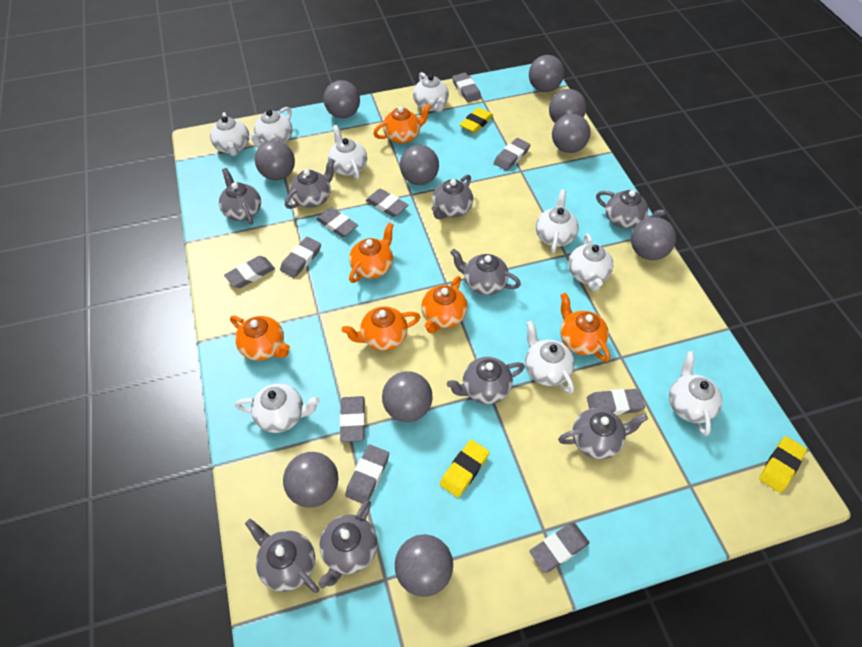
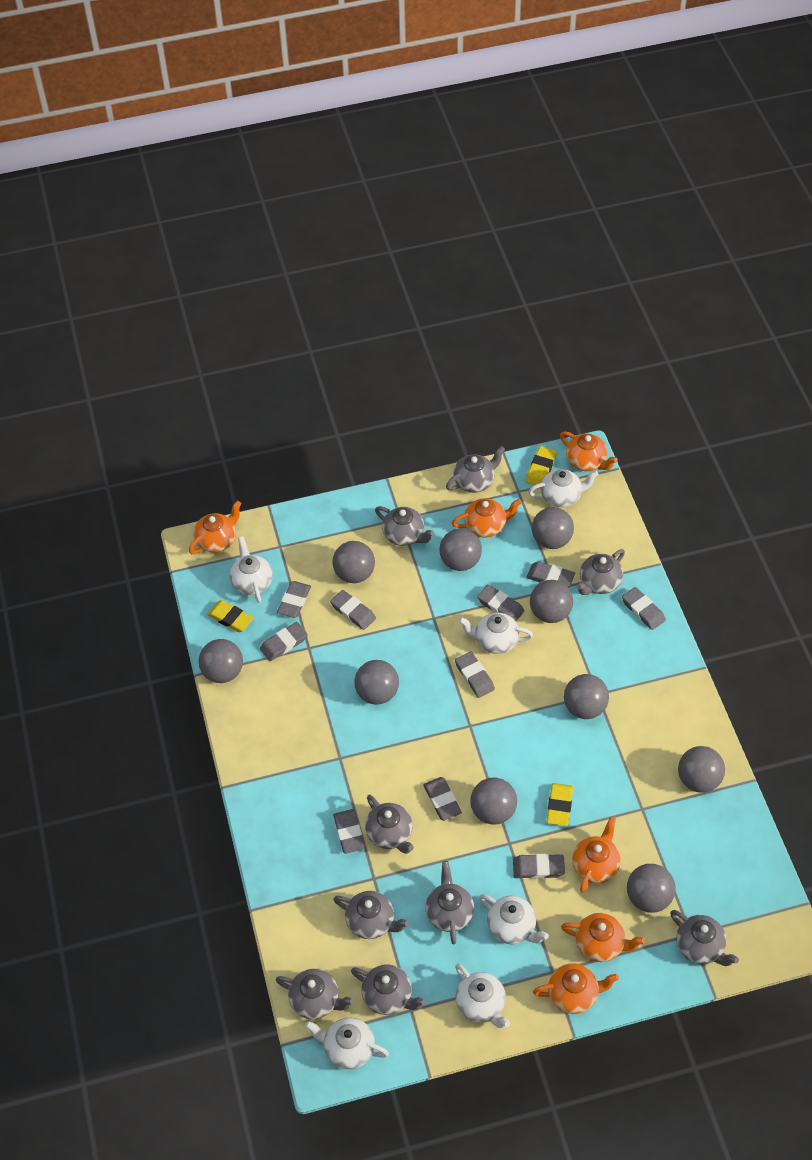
white teapot: [210,112,249,156] [235,383,320,433] [249,107,292,148] [328,125,367,179] [413,72,449,112] [525,321,575,394] [536,190,579,253] [568,234,613,291] [669,351,722,436] = 9 -> [230,536,273,603] [305,1018,389,1070] [455,964,510,1028] [459,612,533,654] [479,894,549,944] [528,469,598,508] = 6

